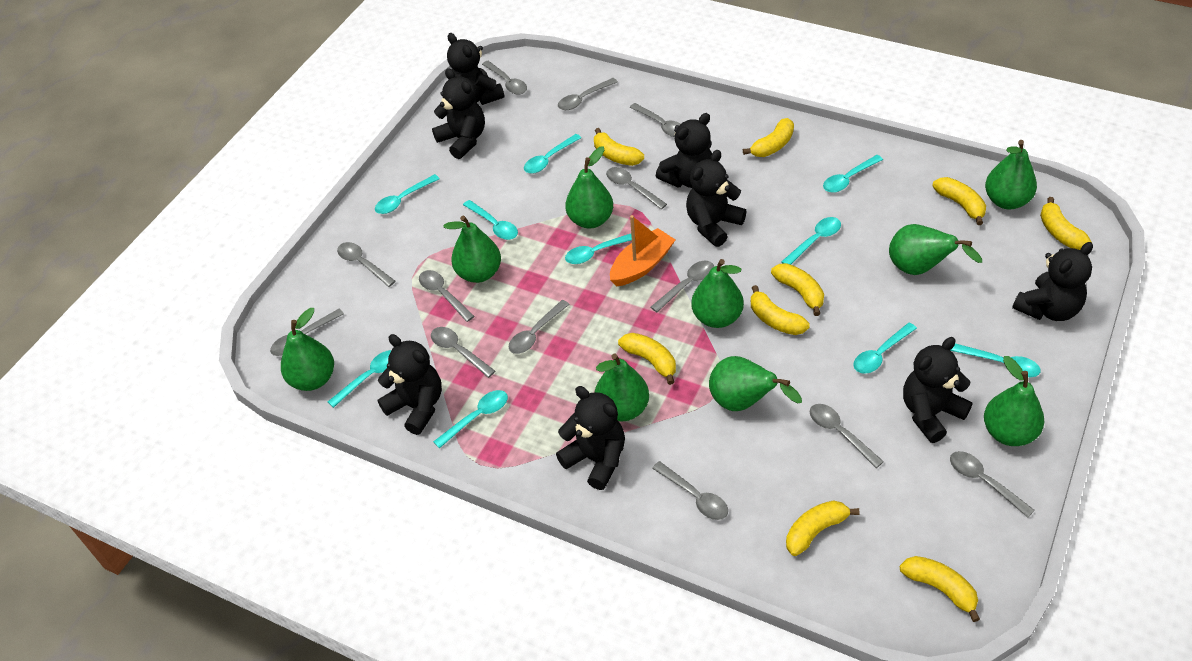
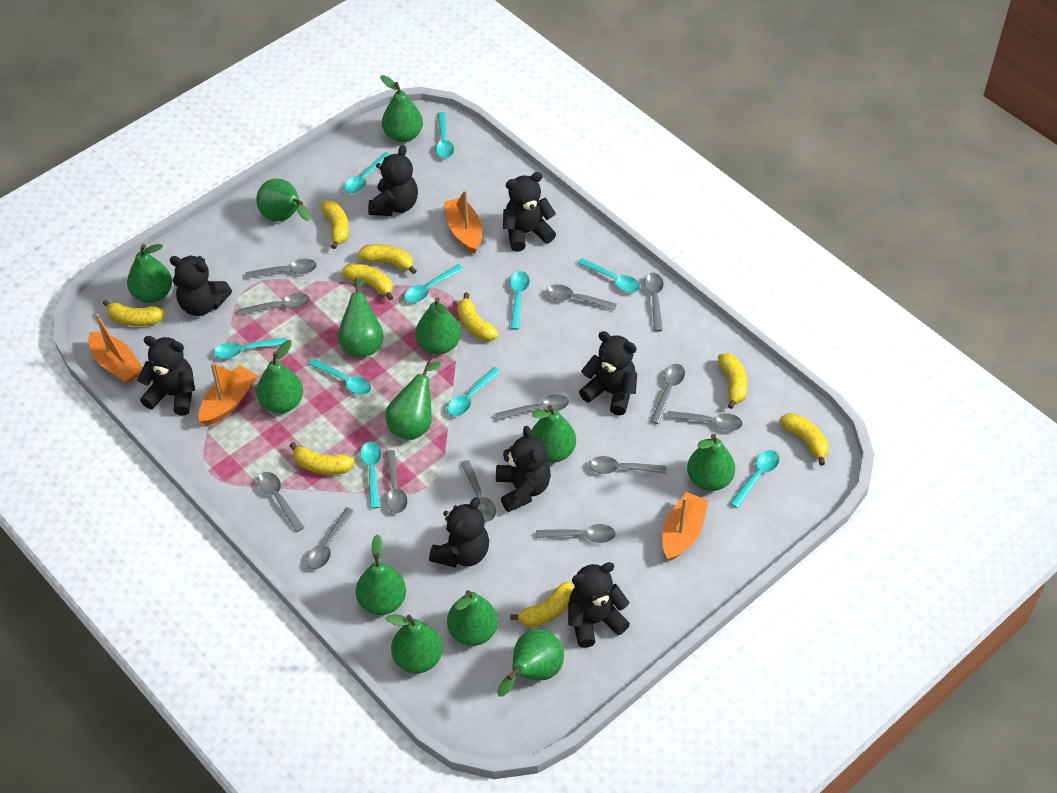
green pear: [281,308,334,391] [443,215,501,283] [565,146,613,229] [594,353,649,421] [691,259,744,328] [709,356,802,411] [889,224,982,275] [984,356,1044,446] [985,140,1037,209] = 9 -> [127,244,172,303] [256,179,310,221] [256,340,303,413] [338,278,384,356] [356,534,406,615] [381,75,423,143] [385,361,441,440] [385,614,443,673] [416,298,461,354] [447,590,498,646] [497,629,564,697] [531,405,576,463] [687,434,735,491] = 13
orange boat: [610,215,676,286] = 1 -> [88,314,143,384] [199,363,257,426] [444,190,482,254] [663,492,709,561] = 4

